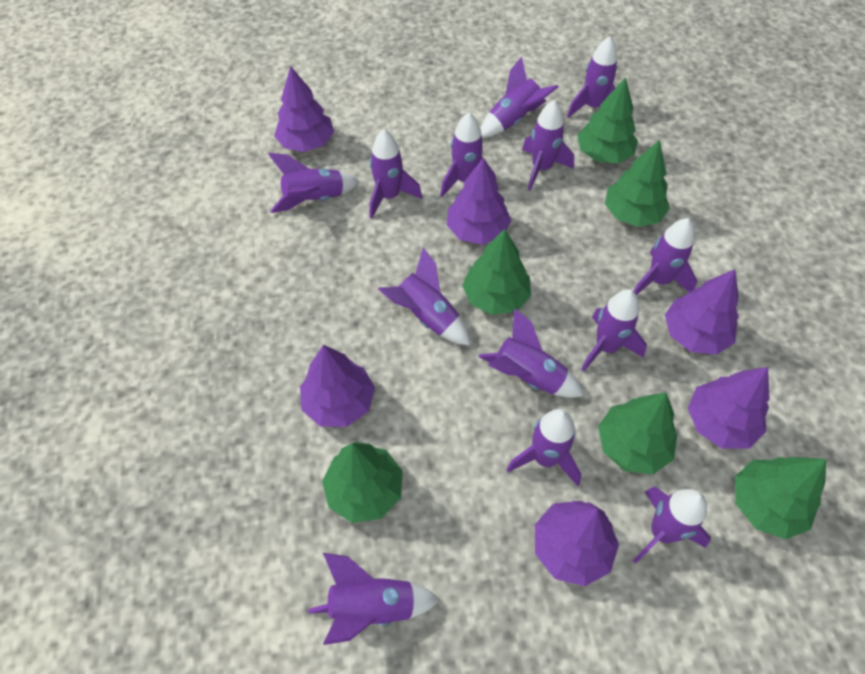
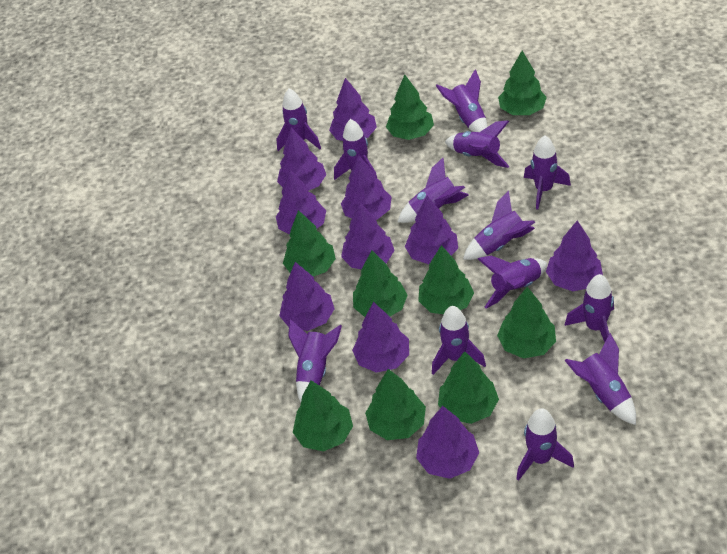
green tree: [322,442,403,523] [462,229,531,315] [577,77,638,164] [598,393,677,474] [605,140,670,227] [735,457,826,539] = 6 -> [283,210,336,277] [293,380,353,452] [353,250,408,317] [365,369,426,440] [386,75,434,140] [418,245,474,314] [438,351,499,424] [497,287,556,359] [498,51,547,115] = 9
purple tree: [274,66,334,152] [300,345,375,427] [447,158,512,245] [535,501,619,586] [665,269,739,355] [688,367,770,449] = 6 -> [276,169,326,234] [277,128,326,191] [279,262,334,331] [329,78,377,141] [341,155,392,220] [341,202,395,269] [352,302,409,373] [405,196,458,264] [416,406,479,479] [546,221,603,291] = 10

